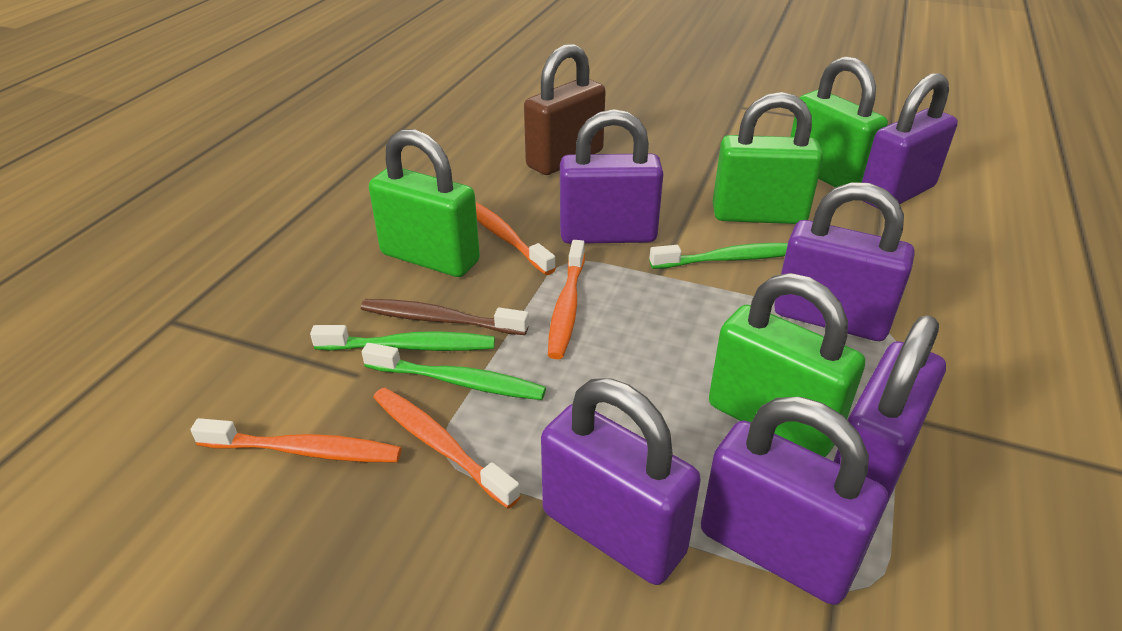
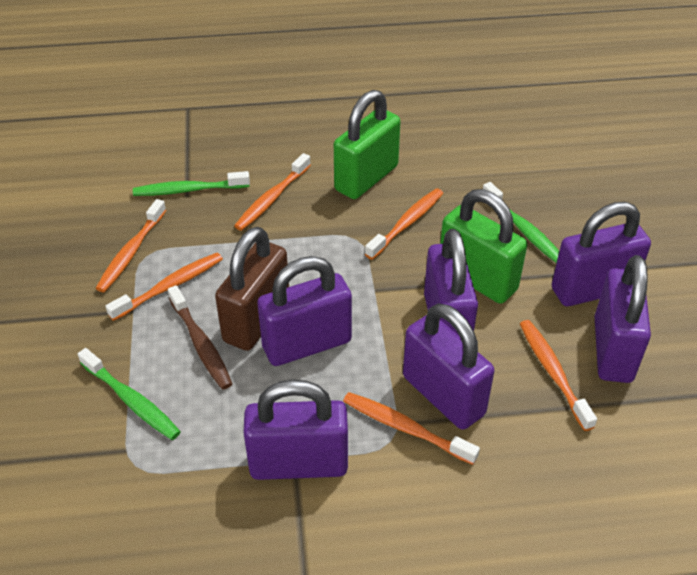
green padlock: [369,129,480,277] [709,273,865,457] [713,92,823,224] [790,56,888,187] = 4 -> [334,90,401,199] [440,189,527,304] = 2
orange toothbrush: [191,418,401,462] [373,388,521,509] [476,202,556,275] [548,240,585,359] = 4 -> [96,199,166,292] [105,253,223,321] [234,153,311,231] [343,392,480,465] [365,188,443,260] [520,320,597,431] = 6

